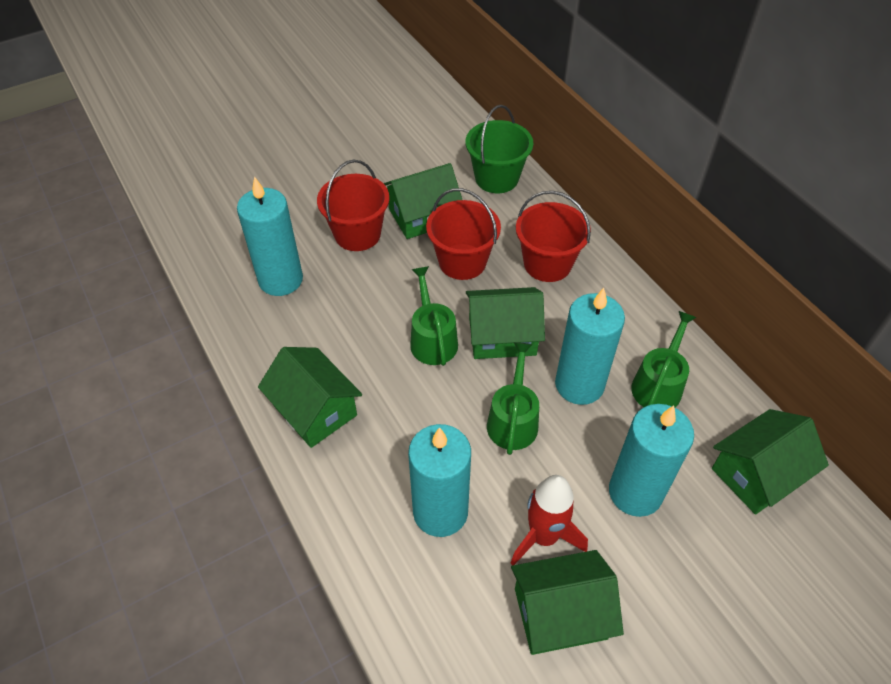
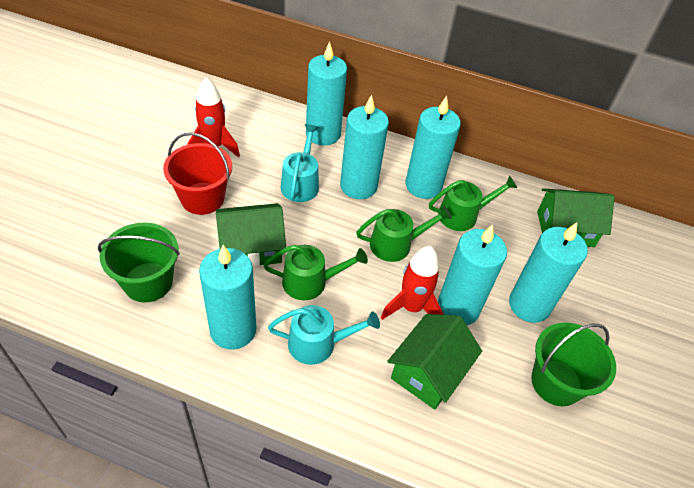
green bucket: [466,105,533,193] = 1 -> [98,223,180,302] [531,323,616,406] = 2
green house: [258,347,362,448] [383,163,462,239] [466,287,545,359] [511,550,624,655] [712,409,829,515] = 5 -> [216,203,286,267] [387,314,482,410] [537,188,615,247] = 3
red bucket: [317,160,389,251] [426,188,501,280] [516,191,591,282] = 3 -> [163,132,232,215] = 1
red rocket: [510,475,588,566] = 1 -> [187,77,240,158] [381,246,443,320] = 2
turquoise candle: [237,176,303,296] [408,424,471,537] [555,288,625,405] [609,404,694,517] = 4 -> [199,245,256,350] [306,41,347,145] [340,95,389,199] [405,96,461,199] [438,224,507,325] [509,222,588,323] = 6
turquoise watering can: none = 0 -> [268,305,380,365] [281,124,319,202] = 2

